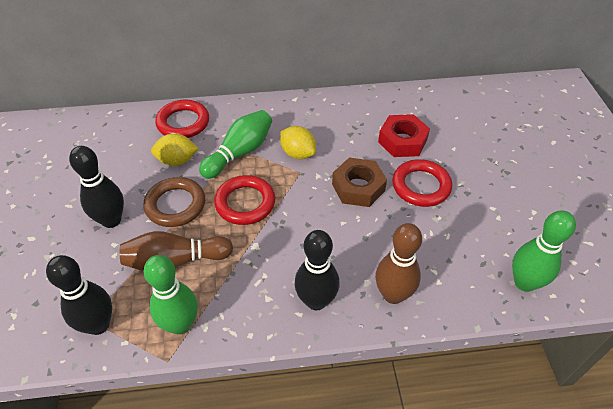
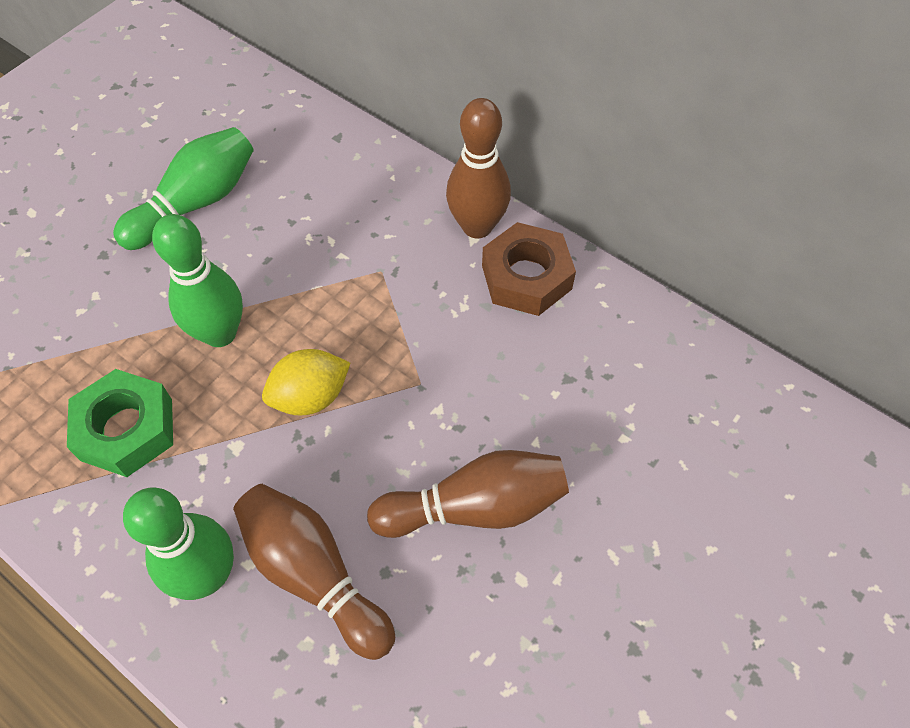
black bowling pin: [46,255,112,335] [69,146,124,228] [294,230,340,310] = 3 -> none = 0
brown bowling pin: [120,231,233,271] [375,223,422,304] = 2 -> [233,484,395,660] [367,450,569,538] [446,98,511,238] = 3
brown ring: [143,177,205,227] = 1 -> none = 0
green nut: none = 0 -> [67,369,173,477] = 1
red nut: [378,114,430,157] = 1 -> none = 0
red ring: [155,100,209,138] [214,175,275,225] [392,159,452,207] = 3 -> none = 0
yellow lemon: [151,133,198,166] [280,126,316,159] = 2 -> [262,349,350,415] = 1

